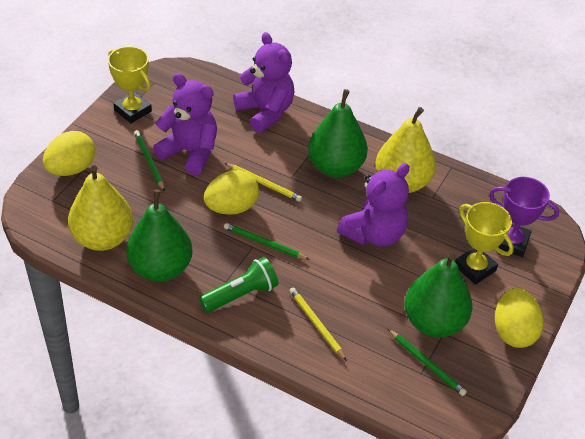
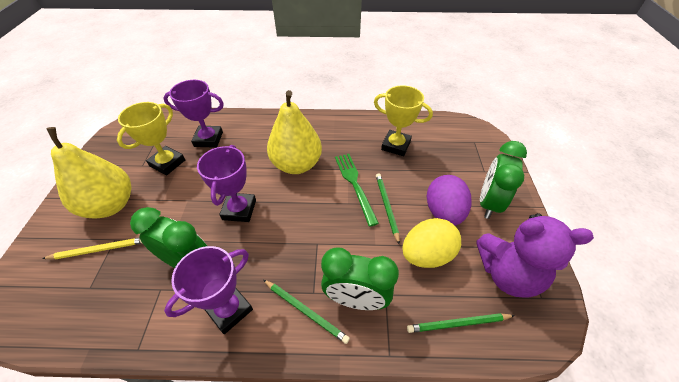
green clock: none = 0 -> [130,207,207,268] [321,248,399,310] [480,141,527,219] = 3
green flashlight: [199,257,278,312] = 1 -> none = 0
green fork: none = 0 -> [335,154,379,227] = 1
green pear: [126,189,193,282] [308,89,368,178] [404,253,473,337] = 3 -> none = 0
purple egg: none = 0 -> [427,175,471,225] = 1
purple teddy bear: [153,73,217,175] [233,32,294,133] [337,163,409,247] = 3 -> [476,213,594,297] = 1
purple trophy: [489,177,559,257] = 1 -> [163,80,224,148] [164,246,253,334] [197,145,256,222] = 3
yellow egg: [43,131,95,176] [204,170,259,215] [495,288,544,348] = 3 -> [402,218,461,268] = 1
yellow pencil: [225,163,302,202] [289,287,347,361] = 2 -> [42,238,142,259] = 1

